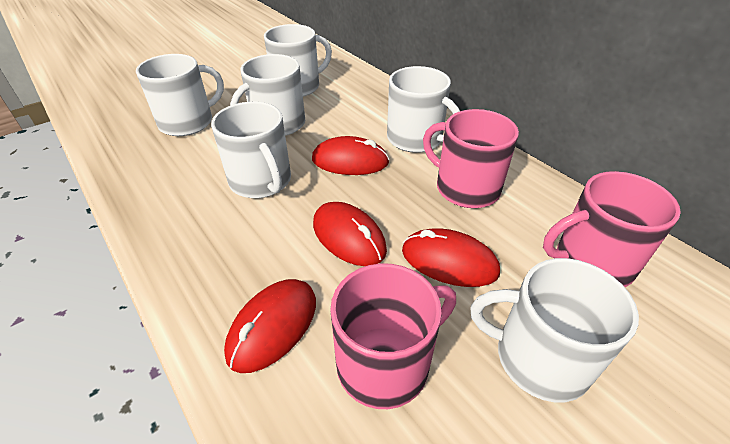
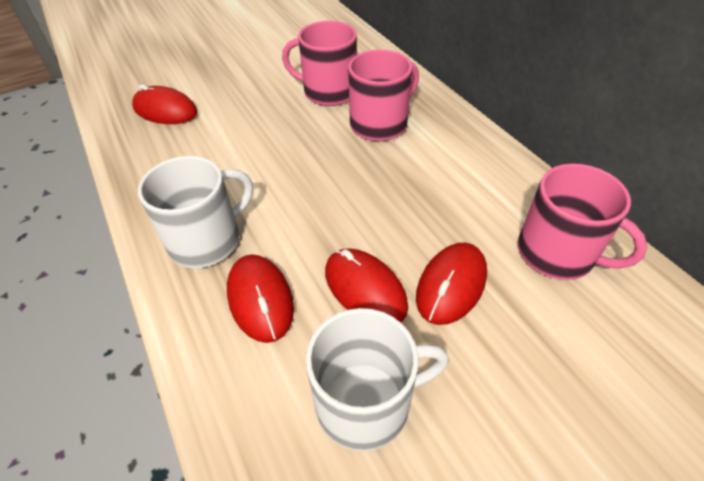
white mug: [136,54,224,136] [211,102,291,198] [230,54,305,136] [264,24,332,97] [387,66,460,153] [471,258,639,402] = 6 -> [138,156,253,268] [306,308,449,451] = 2

